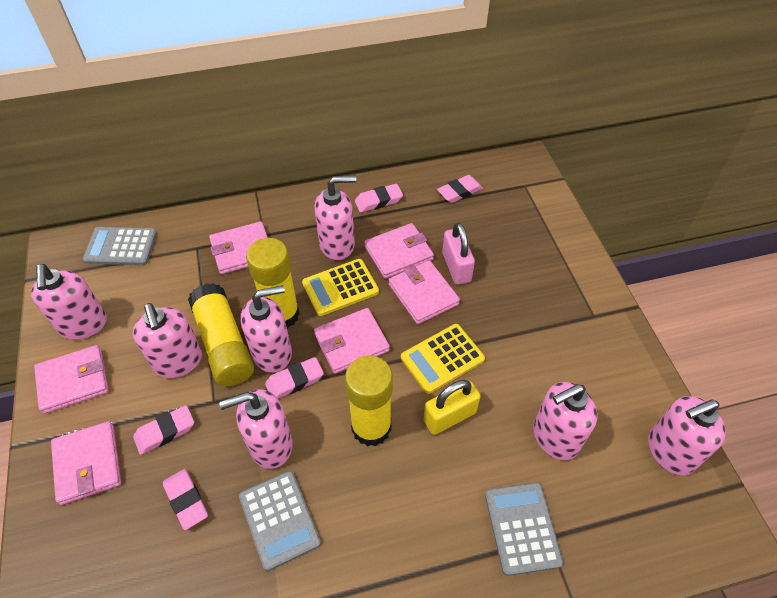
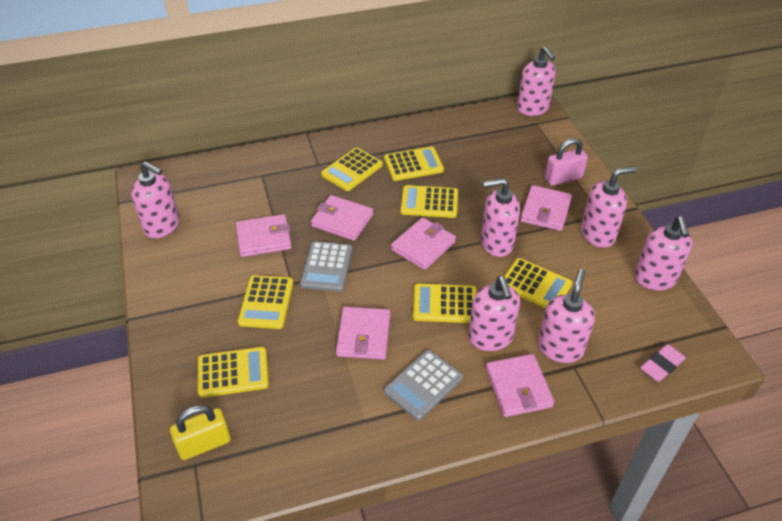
grey calculator: [83,227,157,266] [239,471,321,571] [485,482,563,576] = 3 -> [300,241,352,292] [384,350,463,421] = 2
pink eraser: [133,405,194,455] [163,469,208,530] [265,357,324,398] [355,184,403,213] [437,175,483,203] = 5 -> [640,344,686,382] = 1
yellow calculator: [302,259,379,316] [401,324,485,394] = 2 -> [198,347,269,398] [238,275,293,329] [321,147,383,191] [384,147,444,181] [400,185,458,218] [413,283,477,323] [504,258,572,309] = 7
yellow glue stick: [188,283,254,386] [246,238,300,328] [345,356,393,446] = 3 -> none = 0

